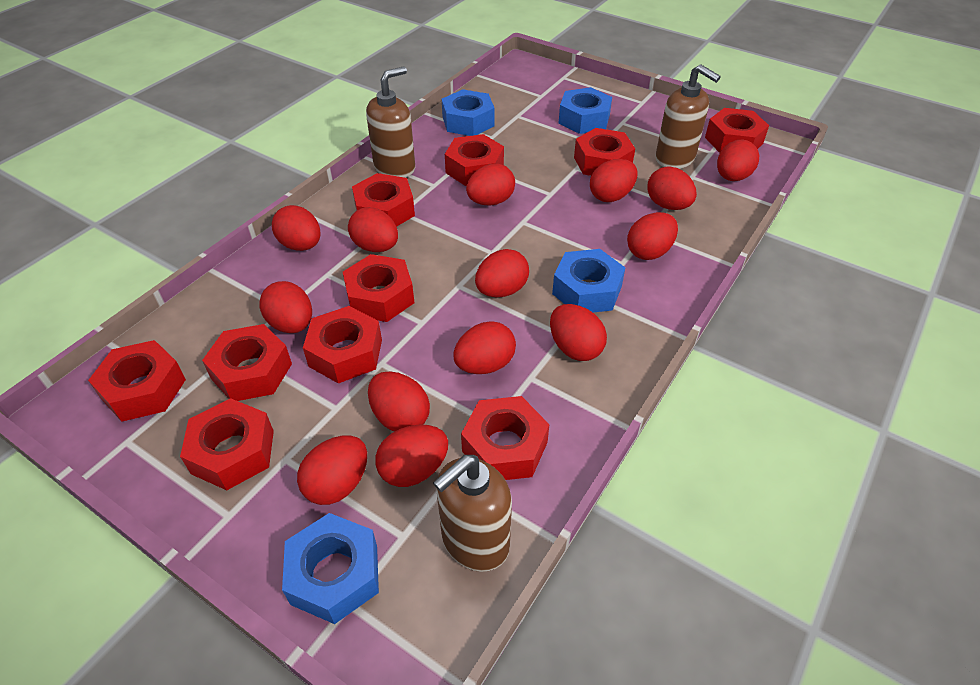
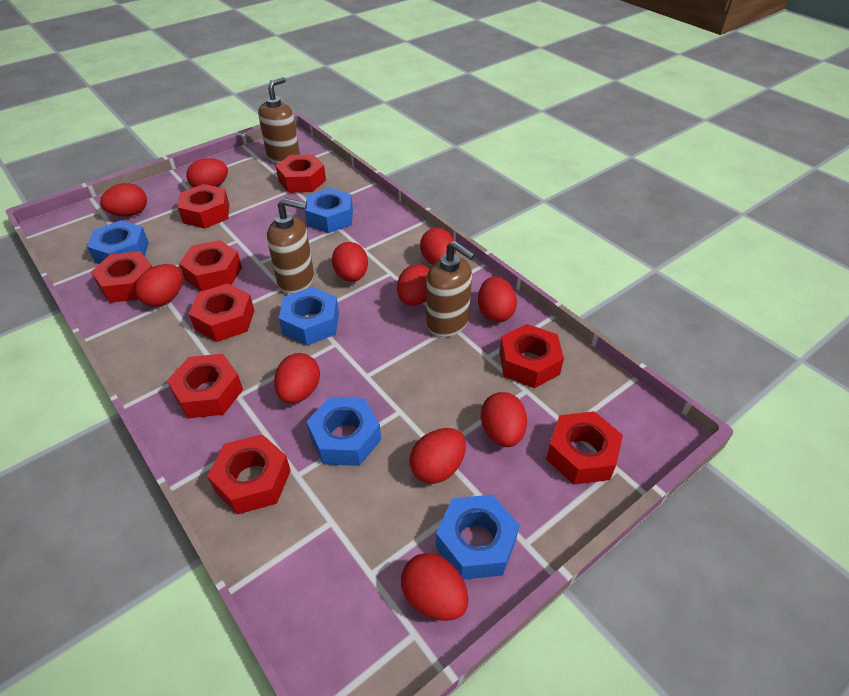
blue nut: [282,513,379,624] [442,89,494,136] [552,249,625,313] [559,87,612,134] = 4 -> [87,220,149,264] [279,287,339,346] [305,188,353,233] [306,397,381,466] [436,495,520,579] = 5
red egg: [259,281,312,333] [272,205,320,251] [297,435,367,505] [348,207,398,252] [368,371,430,431] [375,425,448,487] [453,321,516,374] [466,164,515,206] [475,249,529,298] [550,304,607,361] [590,159,638,202] [627,212,678,260] [647,166,697,210] [717,139,759,181] = 14 -> [100,183,147,217] [135,264,183,307] [186,158,228,188] [274,353,320,404] [332,242,368,282] [397,264,430,306] [401,553,469,621] [410,428,466,484] [420,228,456,265] [478,276,517,322] [481,392,527,447] = 11
red nut: [88,340,186,422] [180,398,274,490] [202,324,292,401] [303,306,382,383] [343,254,414,322] [352,173,415,227] [445,134,504,186] [461,396,550,480] [574,128,635,176] [705,108,769,153] = 10 -> [91,251,152,303] [167,354,243,418] [177,184,229,229] [179,240,242,292] [189,284,255,342] [207,434,291,515] [276,154,326,193] [499,324,564,388] [546,411,623,485] = 9

